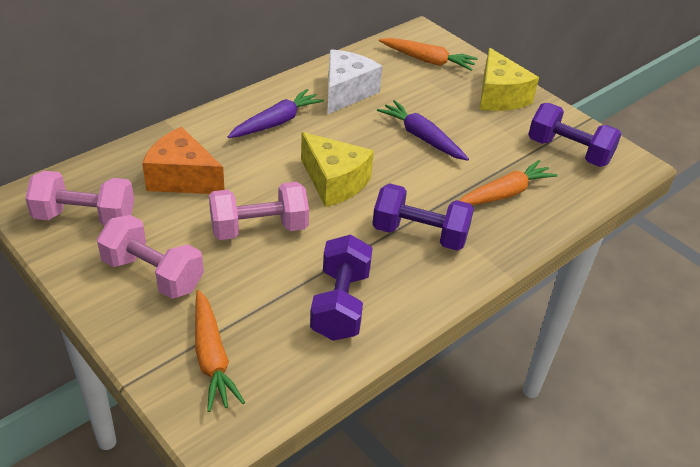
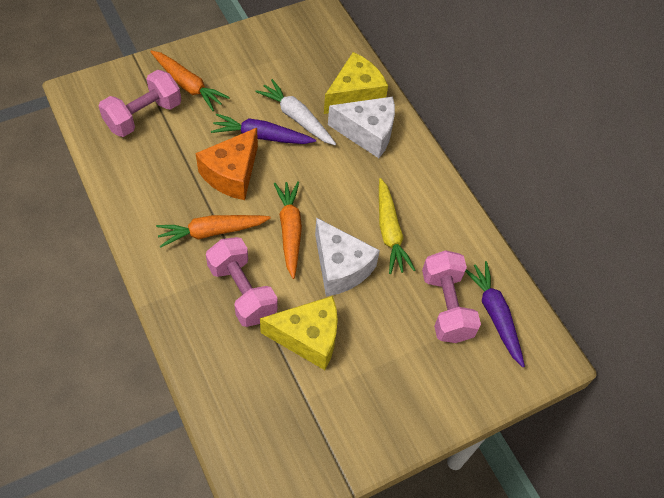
purple dumbbell: [310,234,373,341] [372,183,474,251] [528,103,621,167] = 3 -> none = 0
white carrot: none = 0 -> [255,79,336,145] = 1
white cheese: [327,49,382,114] = 1 -> [315,218,380,296] [328,97,395,158] = 2
yellow carrot: none = 0 -> [379,178,415,274] = 1

